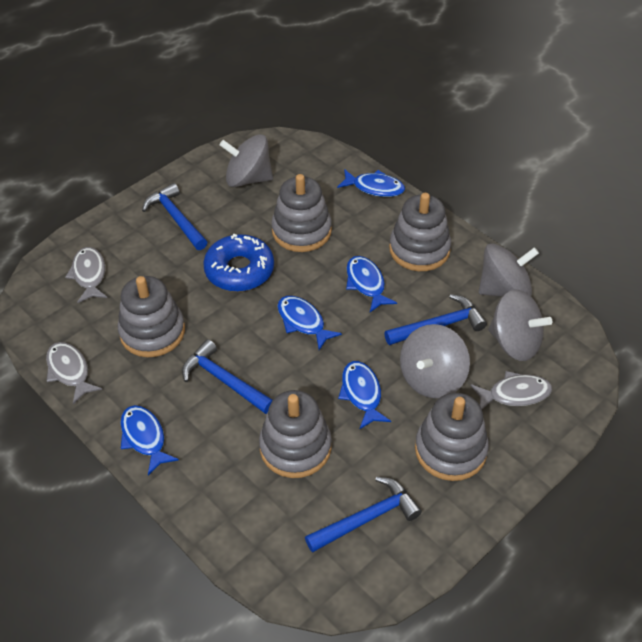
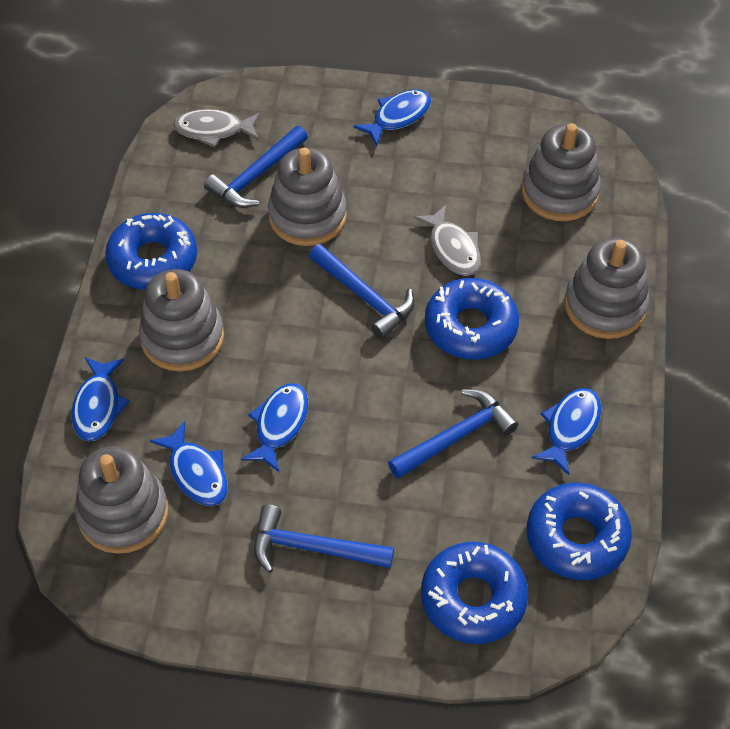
blue donut: [203,234,274,292] = 1 -> [105,213,197,290] [421,542,528,644] [425,278,519,360] [527,483,632,580] = 4
grey fish: [46,342,103,404] [65,247,107,303] [470,371,552,409] = 3 -> [173,109,260,147] [414,205,481,276] = 2
grey spinning top: [220,134,273,187] [400,324,470,398] [479,243,539,297] [488,290,552,361] = 4 -> none = 0

